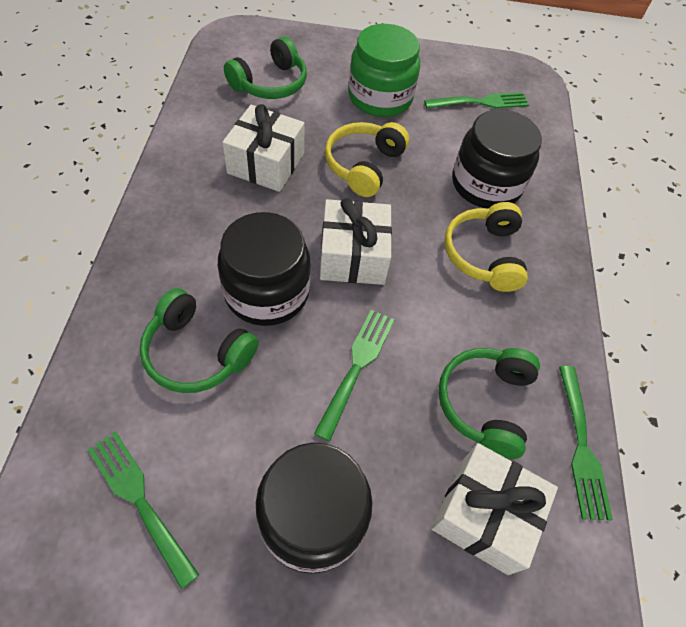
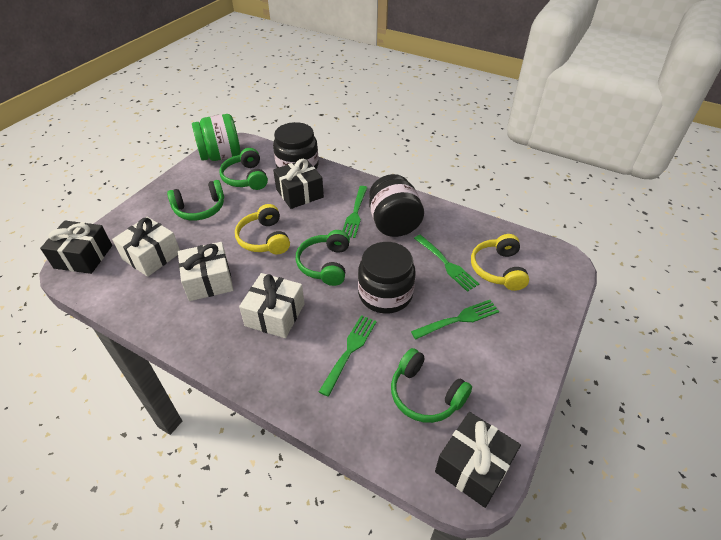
black gift: none = 0 -> [40,220,112,274] [273,159,324,209] [435,412,521,508] = 3
green headphones: [140,288,259,393] [224,36,307,99] [438,348,540,459] = 3 -> [167,180,224,221] [220,148,268,190] [296,230,350,286] [391,348,472,423] = 4

